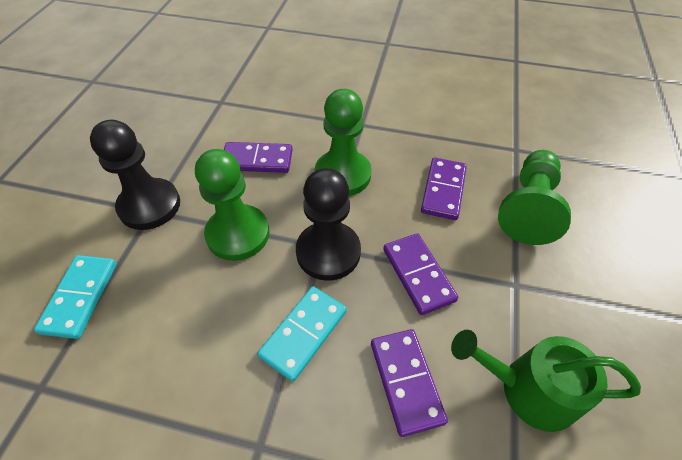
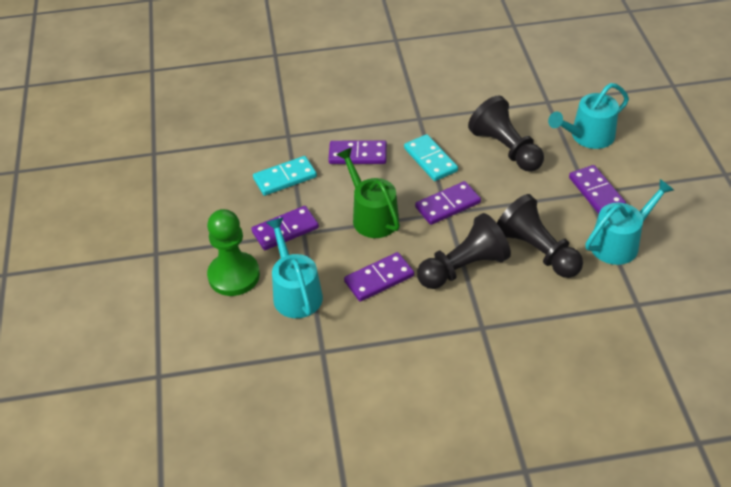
black pawn: [90,120,180,230] [296,168,361,281] = 2 -> [417,213,511,289] [468,96,544,172] [497,194,583,278] = 3
green pawn: [195,149,269,261] [315,89,372,196] [498,150,571,245] = 3 -> [207,209,260,296] = 1
purple domino: [224,142,293,173] [371,329,448,437] [383,233,458,315] [421,158,467,220] = 4 -> [251,206,319,250] [328,140,387,164] [344,252,414,302] [415,181,481,225] [569,165,626,214] = 5
turquoise watering can: none = 0 -> [266,217,323,318] [548,83,629,149] [585,179,674,265] = 3

